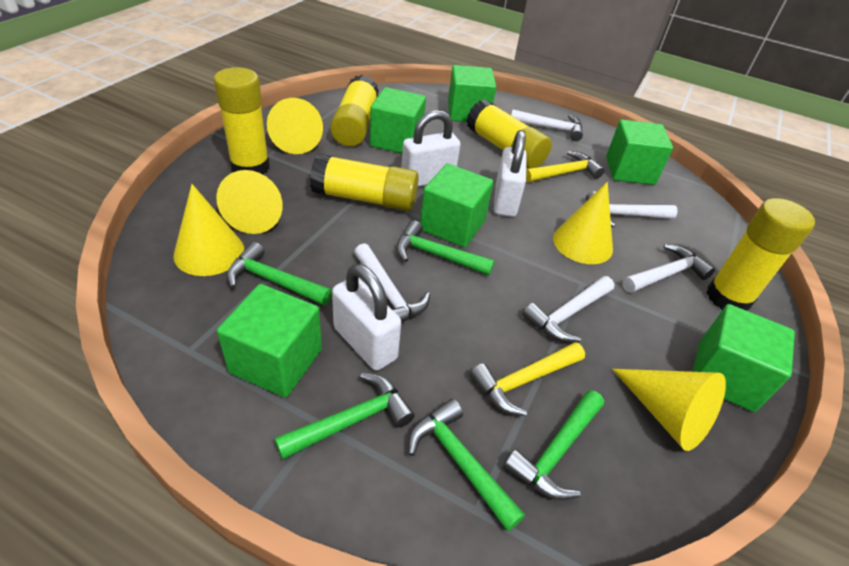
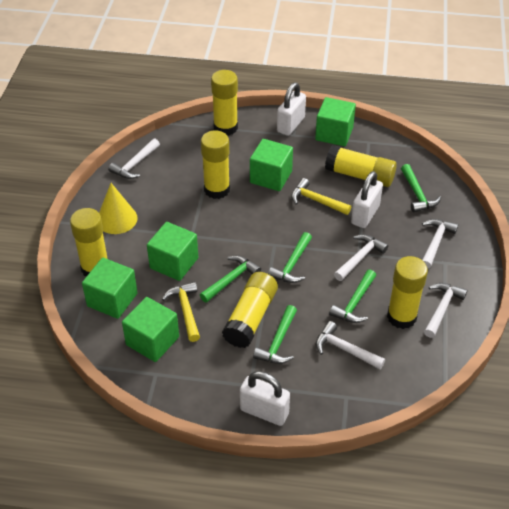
green cube: [217,284,322,398] [370,87,426,153] [420,164,494,248] [448,65,496,122] [606,120,673,185] [692,304,795,412] = 6 -> [82,258,138,319] [122,297,179,362] [147,222,198,281] [250,139,293,191] [315,97,356,146] = 5
yellow cone: [173,184,244,276] [216,170,283,234] [267,98,323,154] [553,182,613,264] [612,369,726,451] = 5 -> [99,183,138,234] = 1
yellow glue stick: [214,67,270,175] [310,154,419,211] [330,75,379,147] [467,99,552,169] [706,198,815,311] = 5 -> [70,208,108,276] [201,131,230,199] [211,70,238,136] [222,272,278,348] [325,145,397,187] [387,256,428,329] = 6

